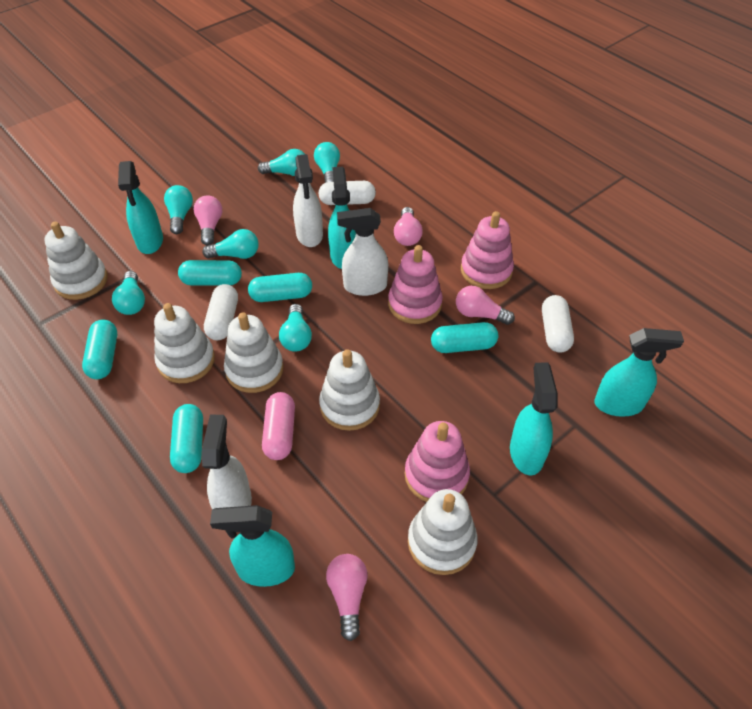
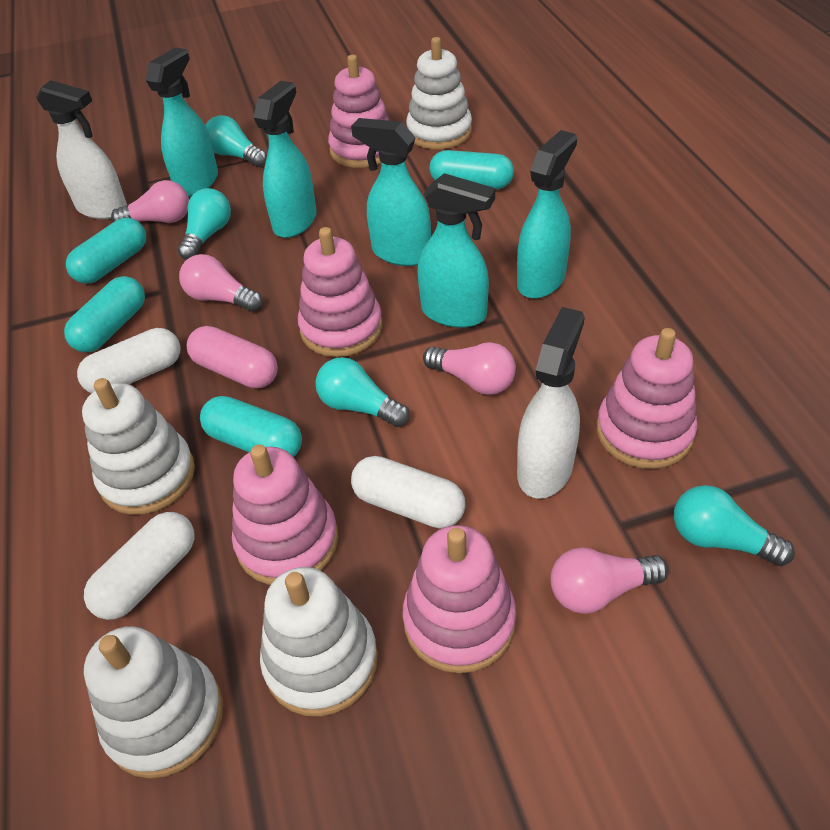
pink stacking toy: [388,245,443,324] [405,421,470,502] [461,211,514,289] = 3 -> [232,444,338,585] [298,227,382,357] [328,54,390,168] [403,525,516,673] [597,328,697,469] = 5
turquoise capsule: [82,320,117,379] [170,404,203,473] [178,260,242,286] [248,273,312,302] [431,322,498,353] = 5 -> [64,276,145,353] [66,218,146,284] [200,396,302,457] [430,150,514,189] = 4
turquoise light bulb: [112,271,145,315] [164,185,193,234] [202,229,259,259] [258,149,305,176] [279,304,312,352] [314,142,340,183] = 6 -> [178,188,231,260] [205,115,267,167] [315,357,410,427] [674,485,795,566] = 4
white spray bottle: [202,415,252,509] [293,154,323,247] [337,208,388,296] = 3 -> [36,80,127,219] [517,307,585,499] = 2
white stacking toy: [44,222,107,300] [154,303,215,383] [224,312,284,393] [319,349,380,431] [408,489,478,575] = 5 -> [82,378,195,515] [84,626,223,779] [260,567,378,716] [406,37,472,149] = 4

